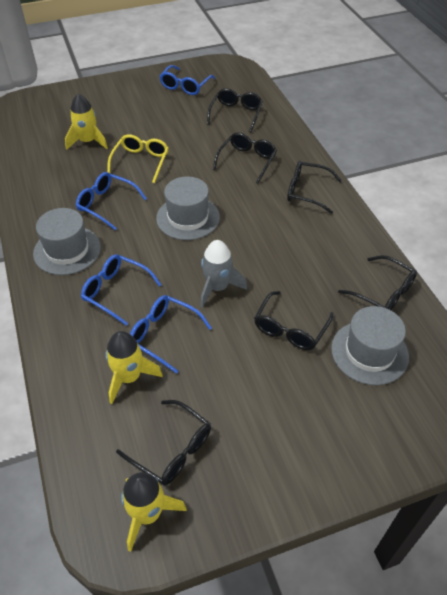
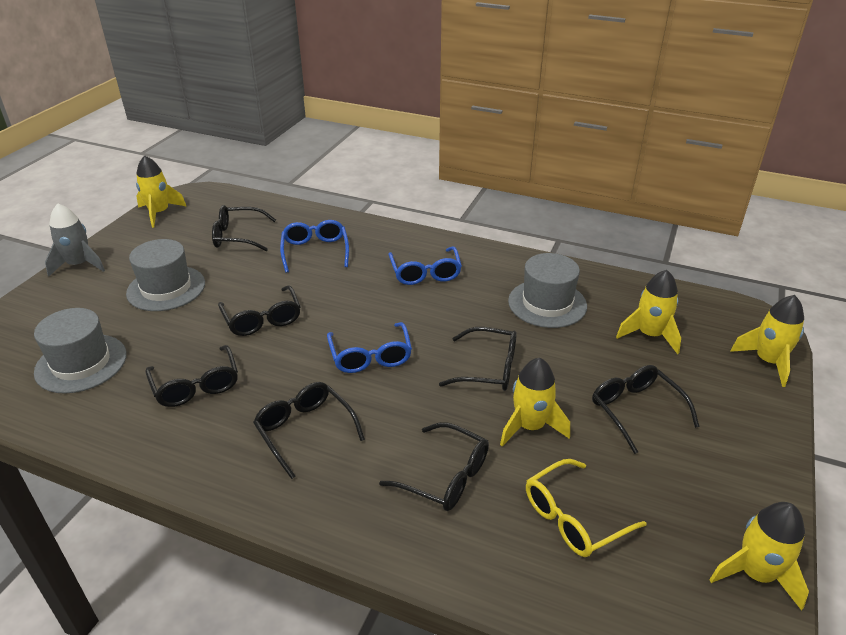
black glasses: [116,400,211,486] [207,88,263,132] [213,132,277,184] [254,291,334,350] [287,161,342,214] [338,255,417,310] = 6 -> [146,345,238,407] [212,205,276,251] [218,285,301,336] [253,382,365,479] [379,422,489,511] [439,327,517,391] [592,365,700,454] = 7
blue glasses: [76,172,147,230] [81,254,161,325] [130,295,212,374] [159,65,215,95] = 4 -> [280,220,349,273] [327,322,412,373] [389,246,462,285] = 3
yellow rocket: [65,94,108,150] [105,331,163,404] [121,472,187,552] = 3 -> [136,155,186,228] [500,358,570,447] [616,270,681,354] [709,502,809,611] [730,295,804,387] = 5

